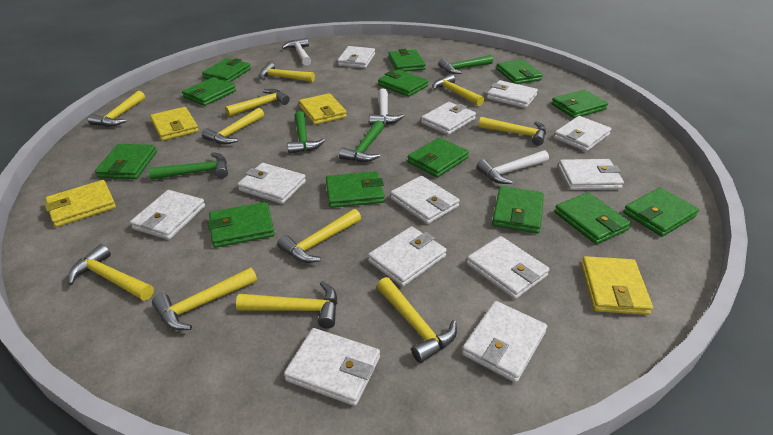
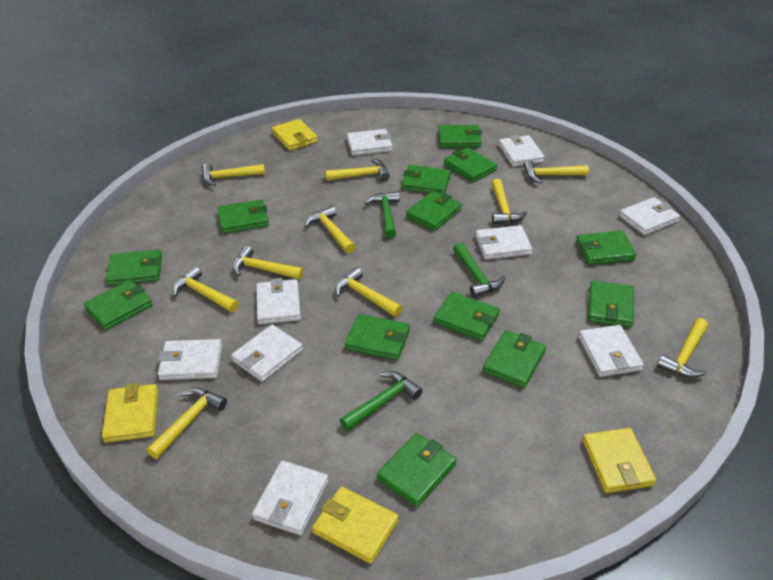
green hammer: [149,152,228,180] [287,111,325,154] [339,120,384,162] [438,55,493,74] = 4 -> [340,371,423,431] [365,191,400,239] [453,243,505,298] = 3
white hammer: [282,38,311,66] [369,88,404,125] [476,150,549,184] = 3 -> none = 0
white wallet: [130,190,205,240] [237,163,306,204] [284,328,380,406] [337,46,375,68] [368,226,447,287] [390,176,460,224] [421,102,476,135] [462,301,547,383] [467,236,550,299] [487,80,538,108] [554,116,611,152] [558,159,624,190] = 12 -> [158,339,222,380] [231,325,303,382] [252,460,329,536] [256,278,301,324] [347,129,393,156] [475,225,533,260] [498,135,545,167] [579,325,644,377] [619,197,680,235] = 9
yellow hammer: [68,244,154,301] [88,91,145,127] [152,267,257,330] [202,108,264,144] [225,89,290,117] [236,281,337,329] [259,62,315,82] [277,209,361,263] [377,277,457,363] [432,74,484,106] [479,117,546,146] = 11 -> [147,388,227,459] [172,266,239,312] [202,163,265,186] [232,246,304,280] [305,206,355,254] [325,159,390,181] [335,267,402,317] [491,179,528,224] [523,160,589,184] [657,318,708,378] = 10

